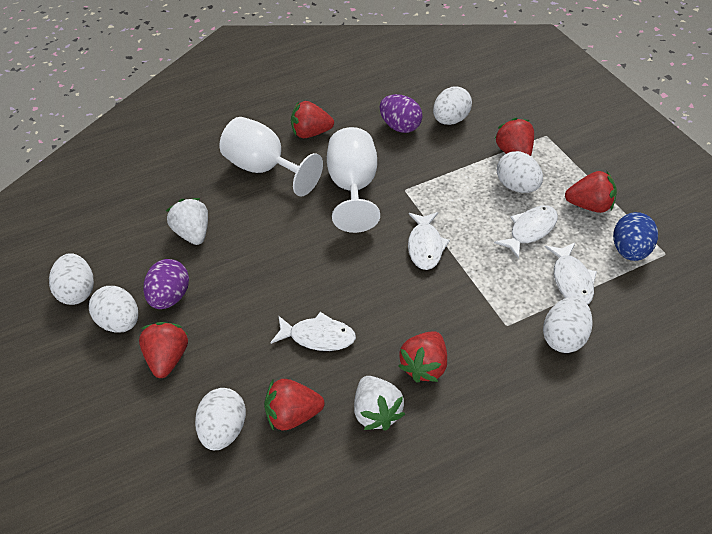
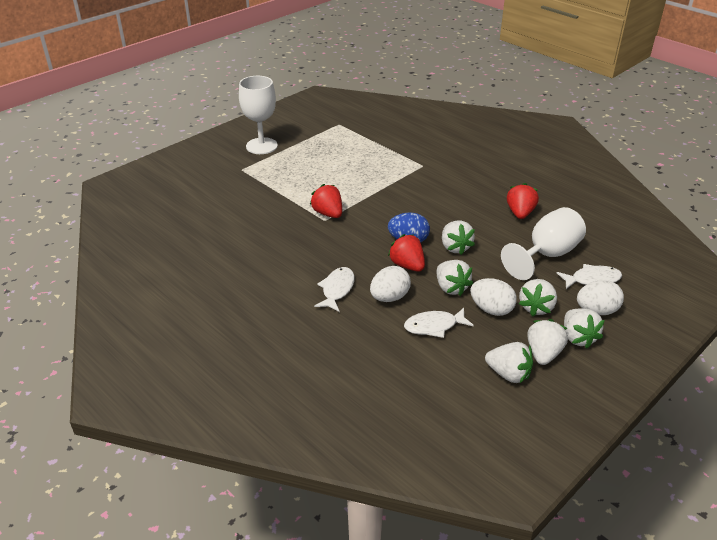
purple egg: [144,259,189,309] [380,94,422,133] = 2 -> none = 0
red strawberry: [139,322,188,378] [264,379,324,431] [291,101,334,138] [398,331,447,383] [494,118,534,156] [565,171,617,213] = 6 -> [310,184,342,218] [388,234,425,272] [507,183,539,219] = 3
white egg: [49,253,94,305] [89,286,138,333] [195,388,246,450] [433,86,472,125] [497,151,543,193] [543,297,593,353] = 6 -> [370,266,411,302] [470,278,517,316] [577,280,624,315] = 3
white fish: [270,312,356,351] [408,212,450,270] [494,205,558,259] [545,243,597,305] = 4 -> [314,267,355,312] [404,308,474,338] [557,264,622,289] = 3
white strawberry: [166,198,208,245] [354,376,405,430] = 2 -> [437,260,473,296] [442,221,475,255] [485,342,533,383] [519,279,557,317] [527,319,568,365] [564,309,605,348] = 6

